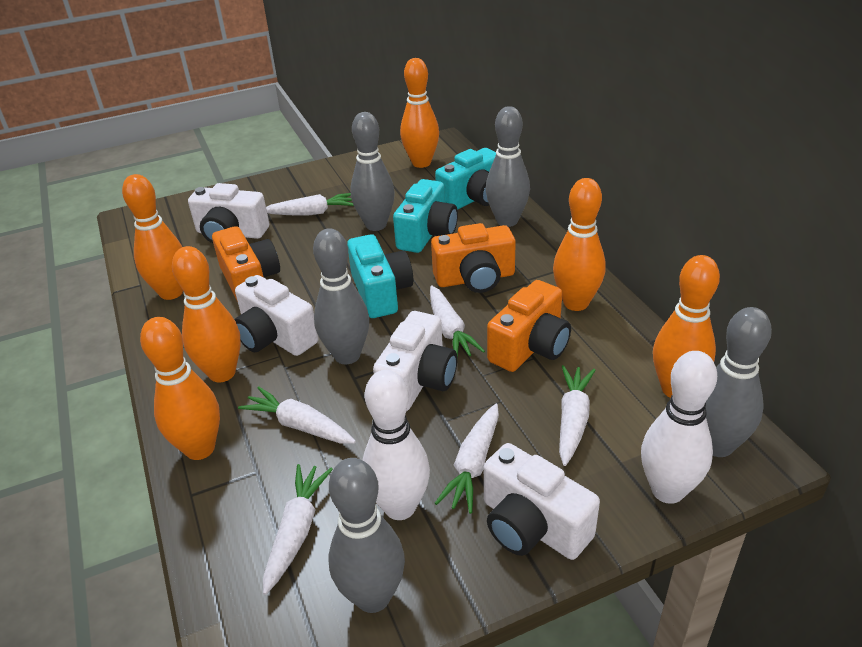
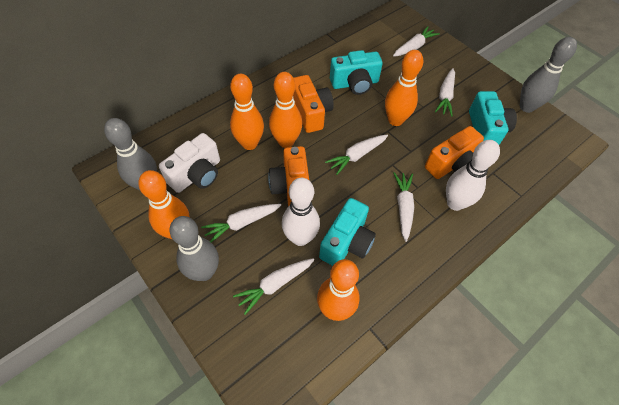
grey bowling pin: [313,228,369,364] [329,458,405,613] [350,112,395,231] [486,106,530,227] [705,307,772,457] = 5 -> [104,118,157,190] [169,216,219,281] [520,37,577,113] = 3
orange bowling pin: [122,174,183,300] [140,317,220,460] [172,246,241,382] [400,58,439,168] [553,178,606,311] [653,255,720,398] = 6 -> [139,170,190,240] [230,74,264,150] [269,72,302,148] [317,259,360,321] [385,50,423,126] = 5
white camera: [188,183,269,243] [234,275,319,356] [373,311,457,411] [484,443,600,560] = 4 -> [159,133,220,193] = 1

